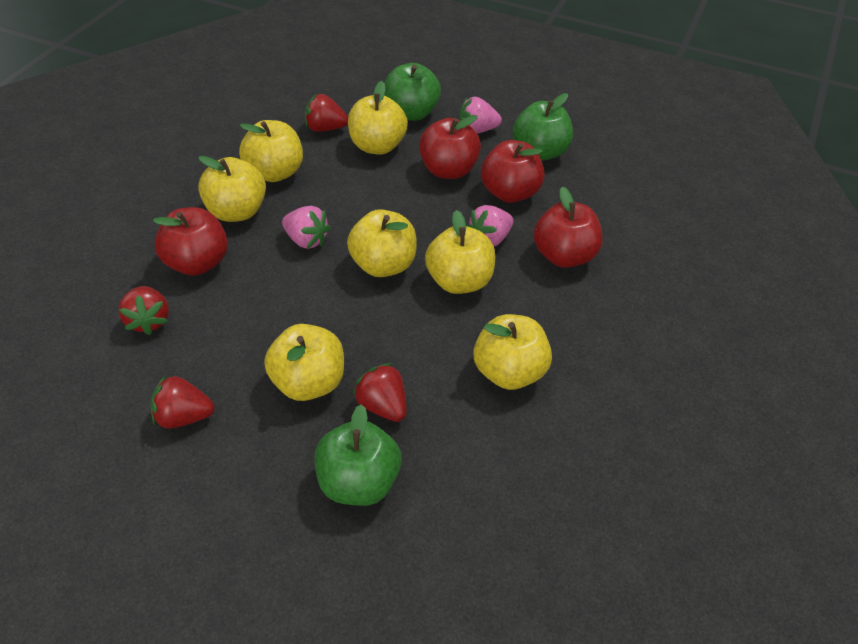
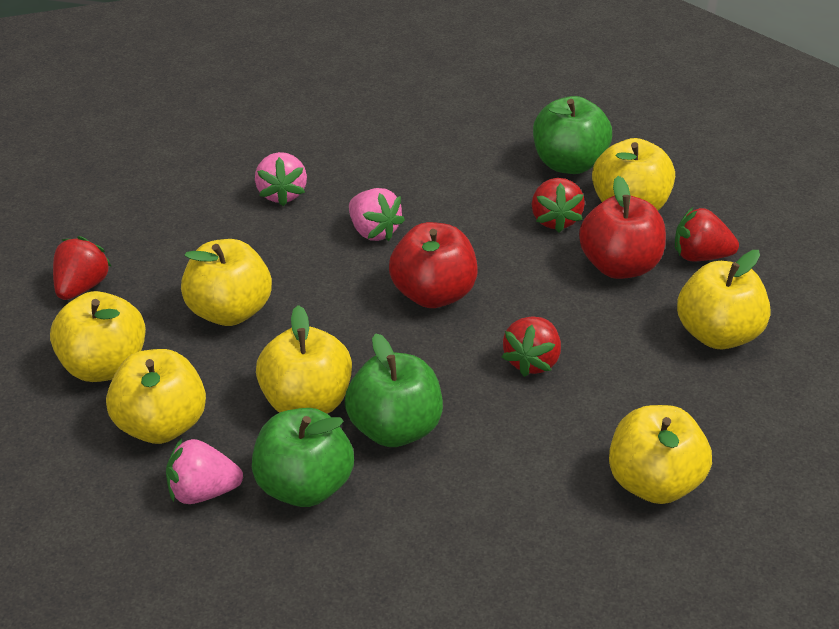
red apple: [153,207,228,276] [419,115,481,179] [481,140,545,203] [533,186,603,268] = 4 -> [389,222,478,308] [579,176,666,279] = 2

